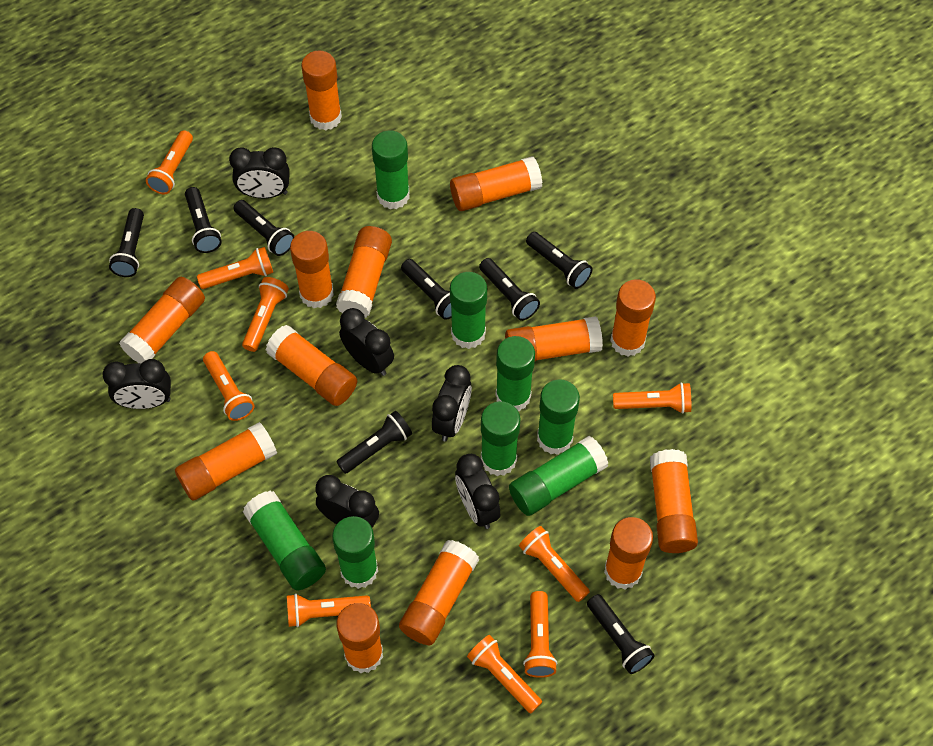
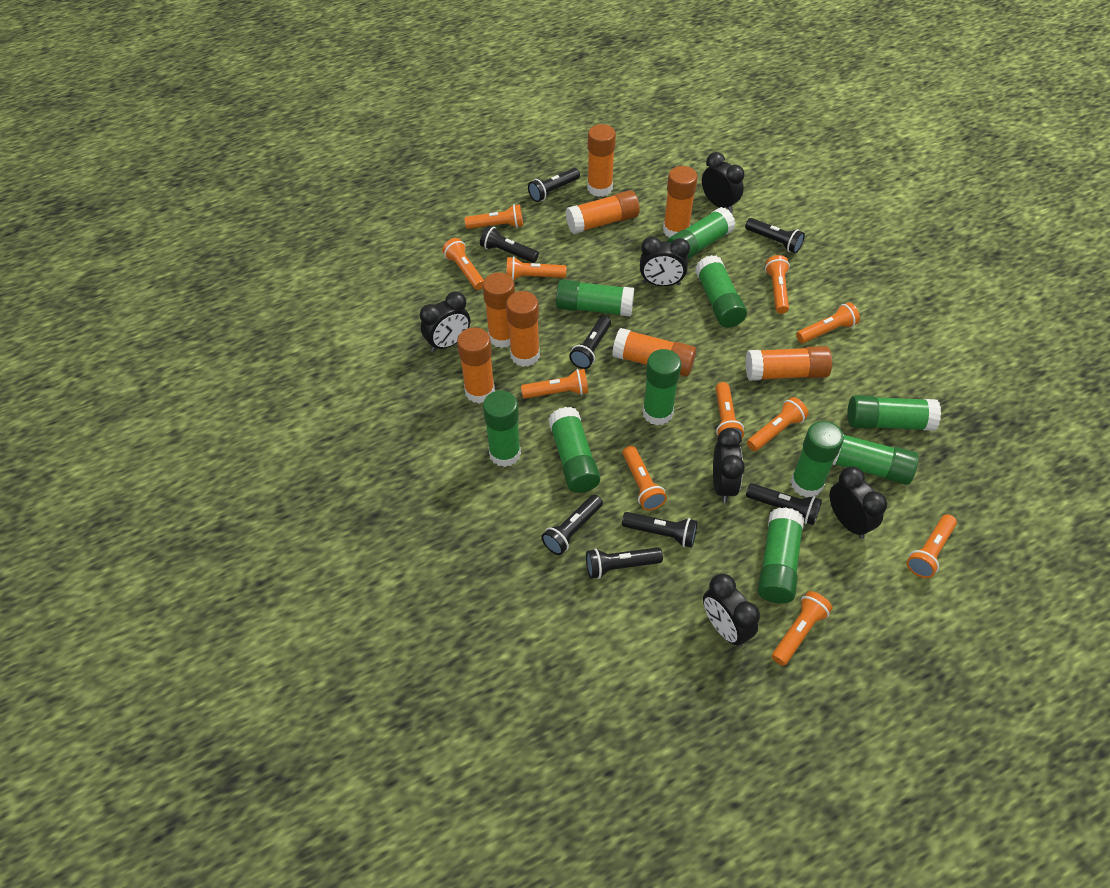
green glue stick: [243,491,326,590] [332,516,378,589] [372,130,410,209] [450,272,487,349] [481,401,520,476] [496,336,535,411] [509,436,608,516] [537,379,580,455] = 8 -> [483,390,521,467] [548,407,600,493] [556,279,634,317] [642,349,681,425] [667,207,736,259] [695,255,747,328] [758,507,804,604] [790,421,844,498] [832,434,919,485] [847,395,941,431] = 10
orange flashlight: [146,130,193,194] [197,247,273,289] [203,351,255,421] [242,277,289,352] [287,593,371,627] [467,635,542,713] [519,526,590,602] [523,591,557,678] [613,382,691,414] = 9 -> [442,238,484,290] [464,204,523,229] [506,256,566,280] [521,369,588,398] [623,446,667,511] [715,382,744,438] [747,397,809,451] [765,255,790,313] [772,591,832,666] [796,302,860,343] [907,514,957,578] = 11
orange glue stick: [119,277,205,363] [175,422,277,501] [266,325,357,406] [290,231,334,308] [301,51,342,131] [336,226,392,318] [336,603,383,673] [399,540,479,645] [450,156,542,211] [505,316,603,361] [604,517,653,589] [610,279,656,356] [650,449,698,553] = 13 -> [457,327,495,403] [483,272,515,348] [506,291,540,367] [566,190,640,234] [587,124,616,197] [612,328,696,377] [663,166,697,238] [746,346,832,381] = 8

